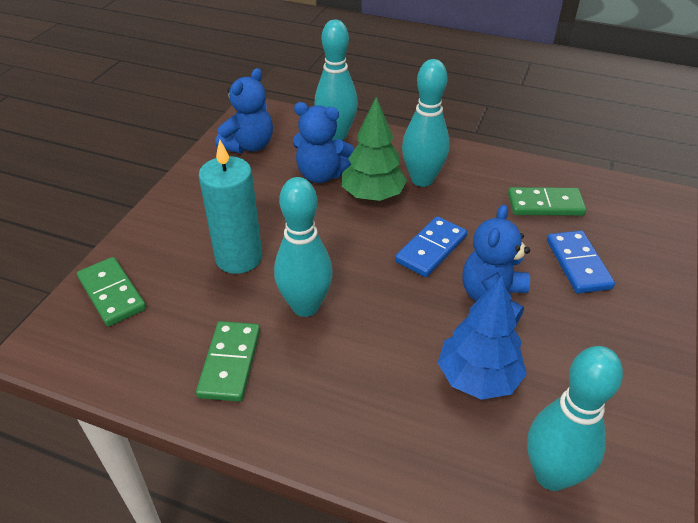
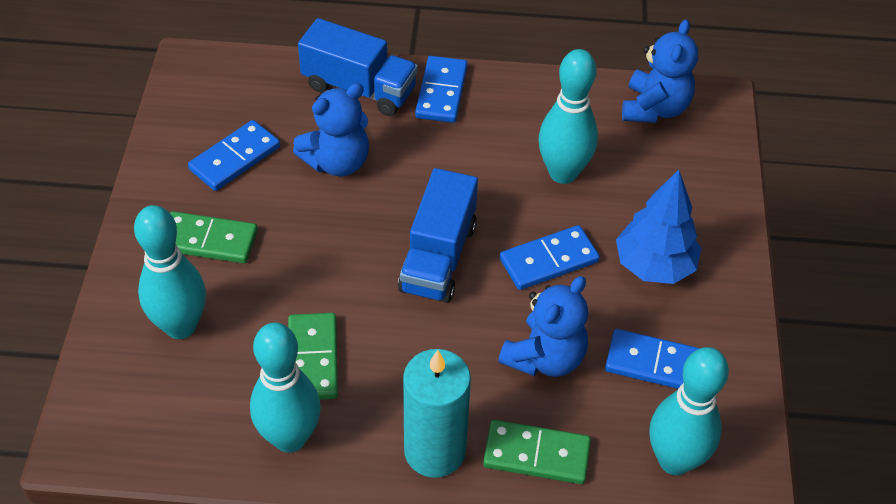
blue domino: [395,216,467,277] [547,230,615,293] = 2 -> [188,120,280,191] [415,56,468,123] [500,225,600,290] [605,329,700,389] = 4
blue truck: none = 0 -> [298,18,418,116] [398,168,478,303] = 2
green tree: [342,97,407,201] = 1 -> none = 0

